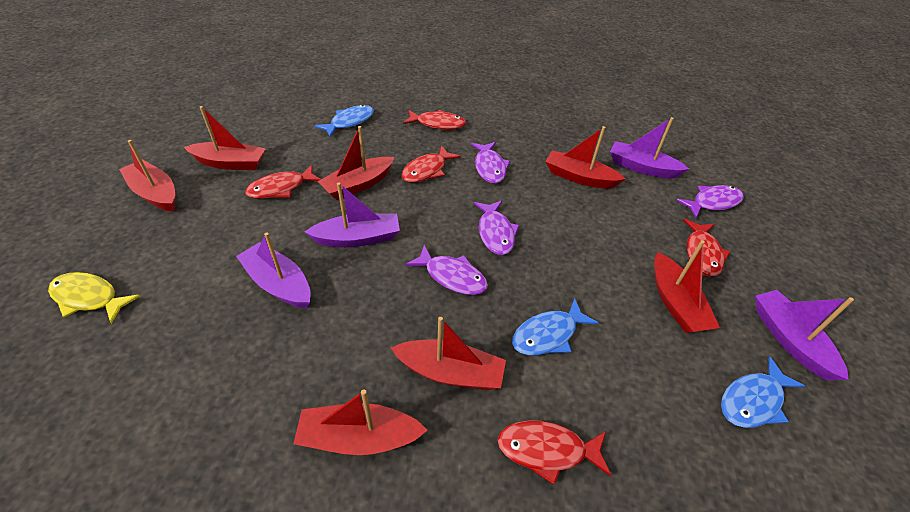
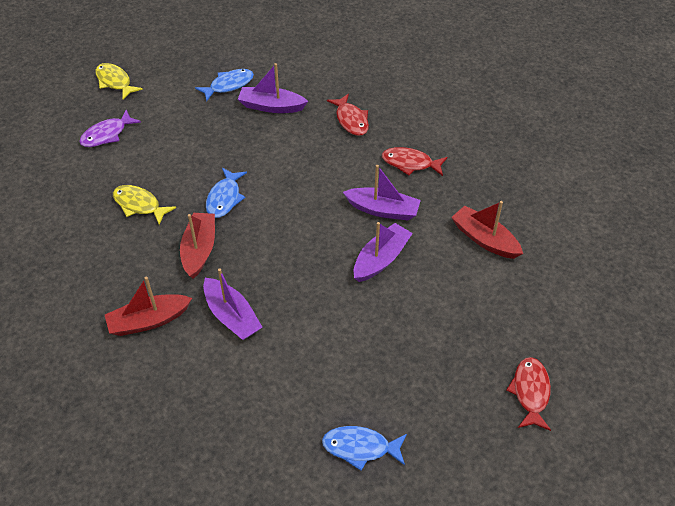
purple fish: [405,245,488,295] [471,142,511,183] [474,201,520,255] [676,185,744,218] = 4 -> [79,109,141,147] = 1
red boat: [119,140,175,212] [184,106,266,170] [294,389,428,455] [318,126,394,200] [391,317,506,390] [545,126,625,189] [654,240,720,333] = 7 -> [105,277,192,336] [180,213,215,279] [451,201,523,259] = 3
red fish: [245,165,321,199] [401,145,461,183] [403,110,466,130] [497,421,611,485] [684,219,731,277] = 5 -> [327,94,369,136] [382,147,447,176] [506,357,551,431] = 3
yellow fish: [48,272,140,324] = 1 -> [95,63,143,100] [113,185,176,225] = 2

